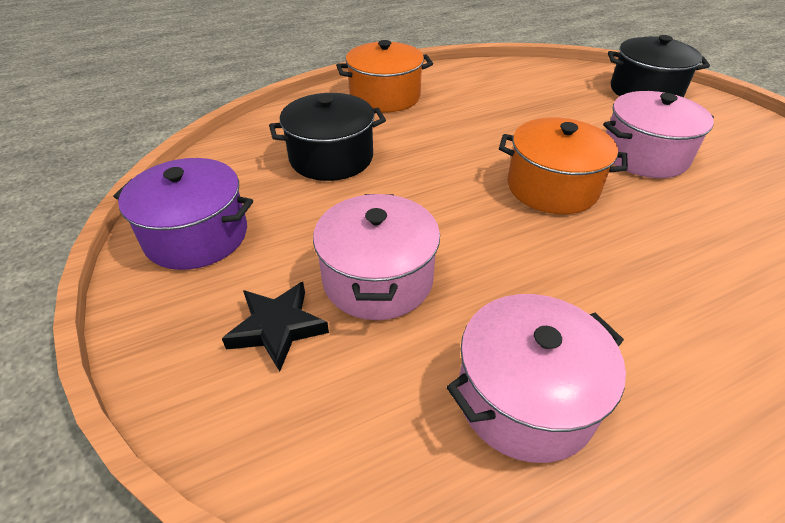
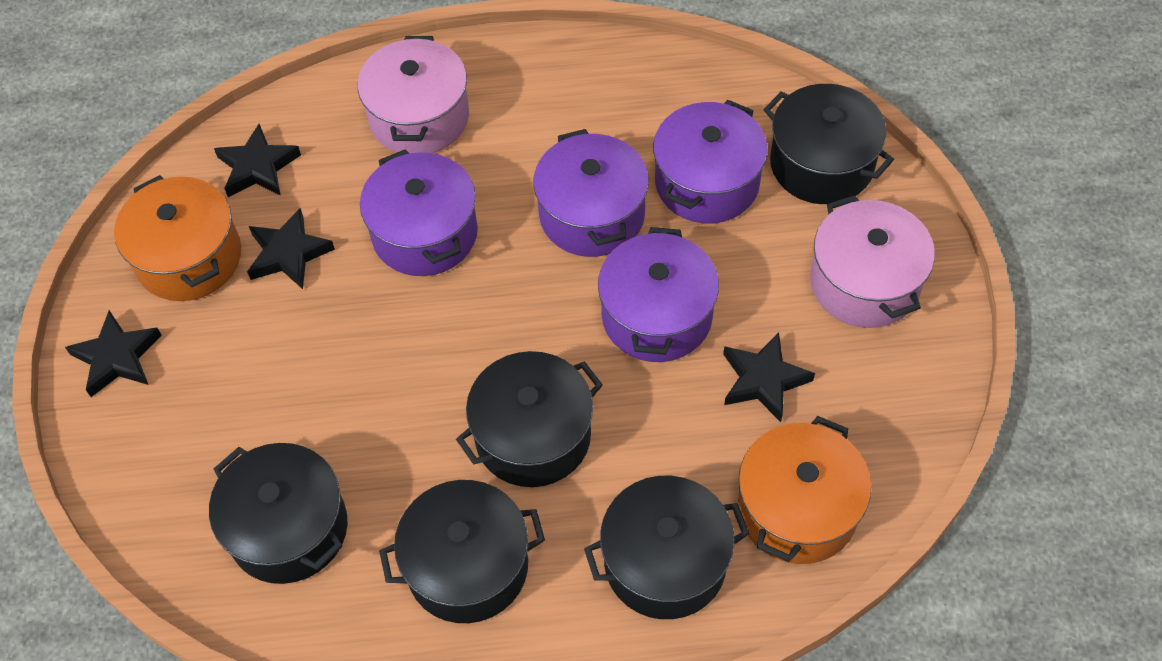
black pot: [269,93,386,181] [608,35,710,97] = 2 -> [209,443,348,584] [379,480,545,623] [456,351,603,487] [584,476,749,619] [764,84,894,204] = 5
black star: [222,282,329,372] = 1 -> [65,310,162,397] [214,124,301,197] [247,208,335,289] [723,332,815,422] = 4
pink pot: [313,194,440,320] [447,294,626,463] [603,91,714,178] = 3 -> [357,36,469,154] [810,195,935,328] = 2
purple pot: [114,158,253,270] = 1 -> [360,149,478,276] [533,129,649,257] [598,227,719,362] [653,100,768,224] = 4

